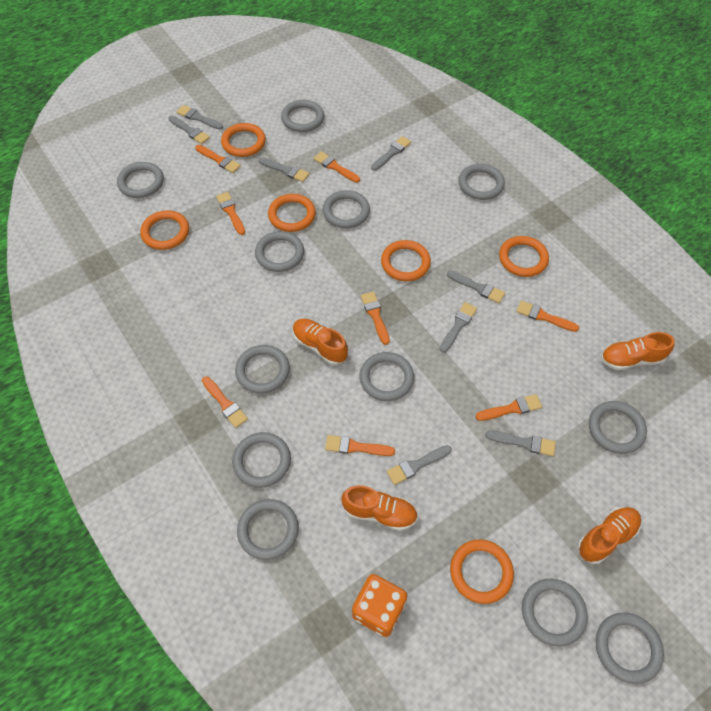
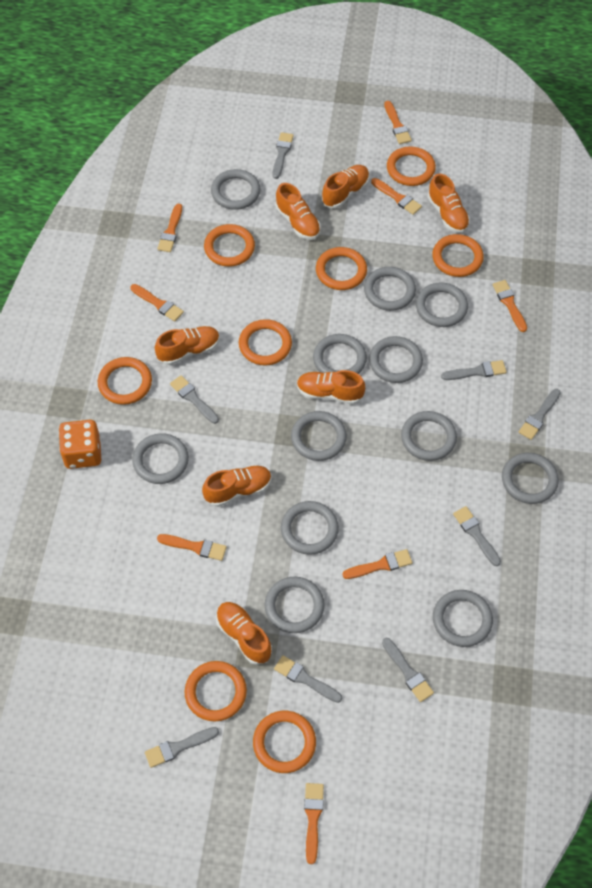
orange ring: [141,210,189,250] [221,123,266,157] [268,194,316,232] [381,240,431,281] [450,539,514,604] [499,236,549,277] = 6 -> [98,357,152,405] [185,661,247,721] [204,224,255,267] [239,319,292,366] [253,711,316,773] [316,247,367,290] [387,147,436,186] [432,234,484,277] = 8
orange shoe: [293,319,348,365] [342,485,418,531] [578,507,641,564] [601,332,675,370] = 4 -> [155,326,220,365] [202,465,272,507] [216,602,272,665] [276,183,321,240] [297,370,365,404] [322,165,369,208] [428,173,470,233] = 7

